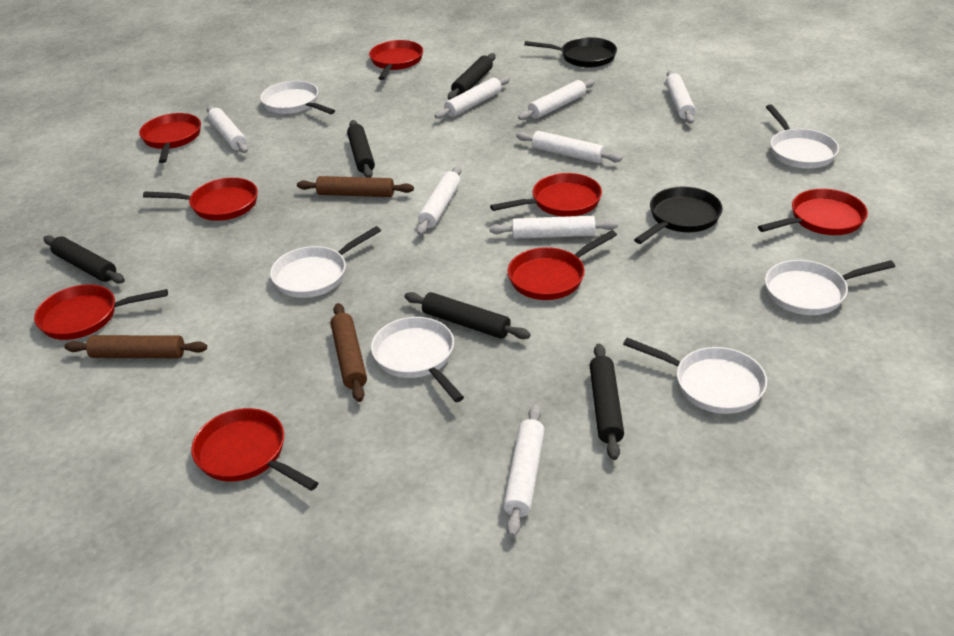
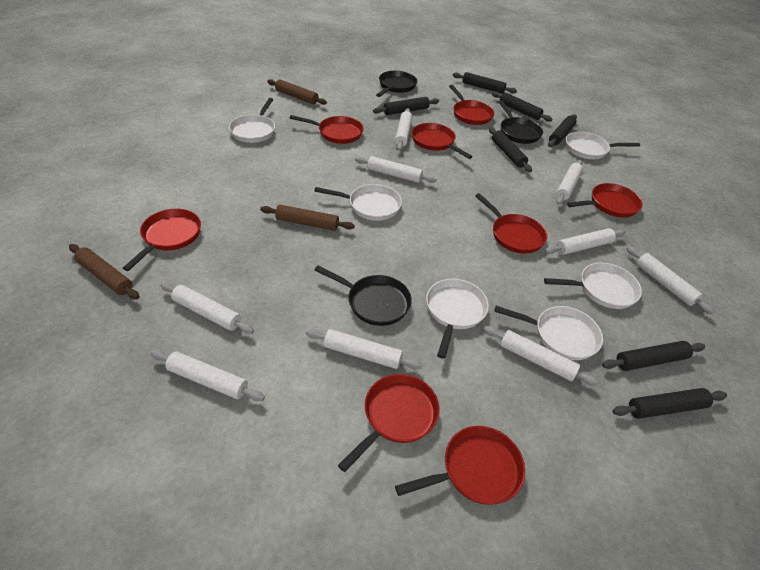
black pan: [524,37,617,68] [634,187,723,244] = 2 -> [315,265,412,326] [376,71,417,97] [498,100,543,144] = 3
black rolling pin: [43,235,125,284] [347,120,375,178] [404,292,531,339] [448,53,496,100] [590,344,624,460] = 5 -> [373,97,439,115] [453,72,517,94] [489,127,532,172] [491,91,552,122] [548,114,577,147] [602,341,705,371] [612,388,727,419] = 7
white rolling pin: [207,106,248,153] [416,166,461,235] [435,76,510,119] [489,216,618,239] [503,404,545,537] [516,131,622,163] [518,79,595,120] [665,70,696,124] = 8 -> [151,350,265,401] [161,282,254,334] [306,329,422,370] [355,156,436,183] [395,109,412,151] [484,326,599,386] [545,228,625,255] [556,160,583,205] [627,246,715,315] = 9

